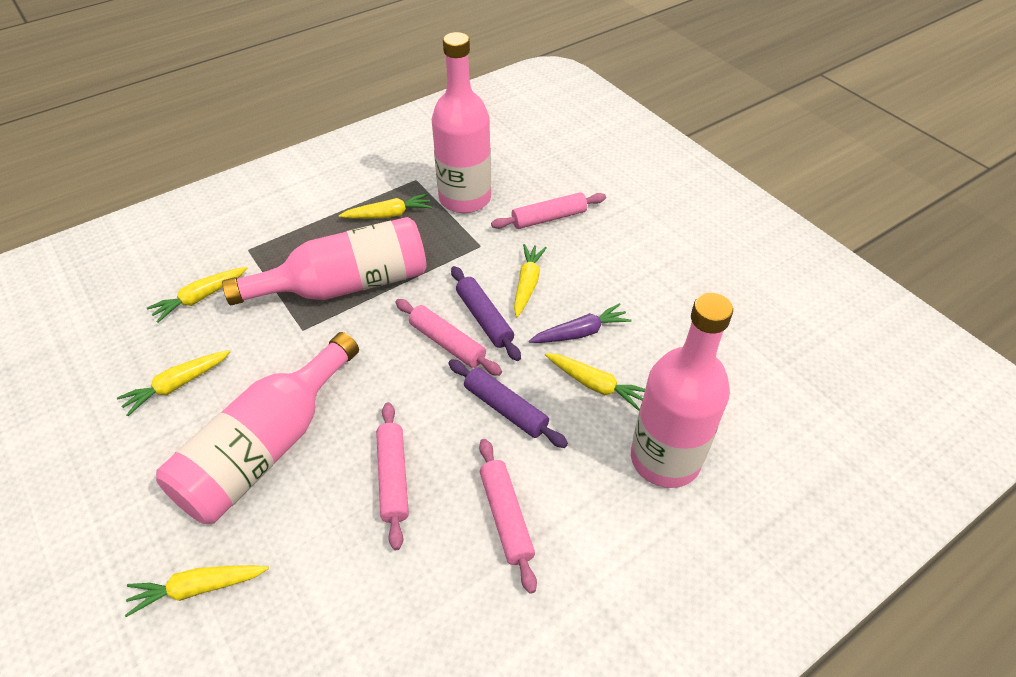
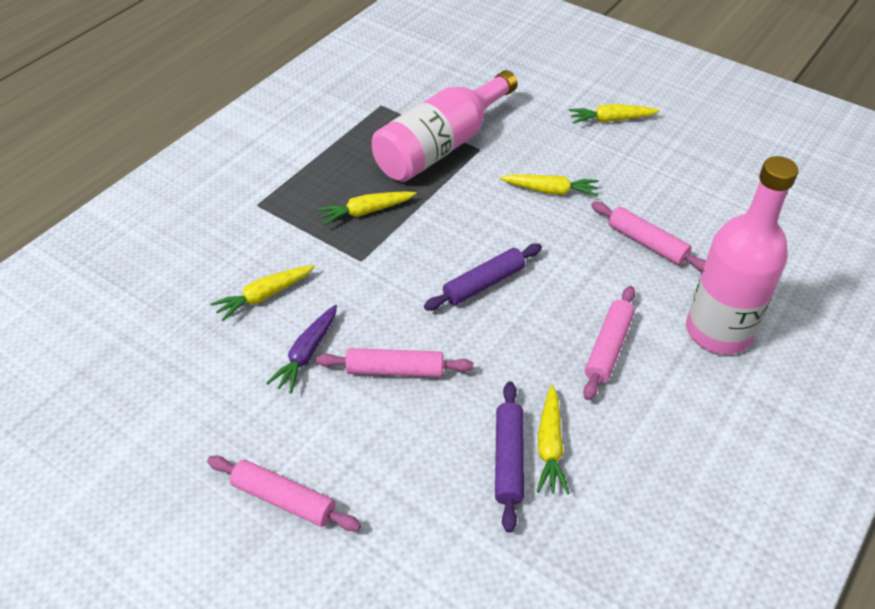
pink bottle: [156,332,359,524] [222,217,427,305] [432,32,491,213] [631,293,733,488] = 4 -> [372,70,518,182] [686,156,798,355] = 2
yellow carrot: [117,350,230,416] [125,565,269,617] [147,267,247,323] [339,193,432,219] [514,244,547,317] [545,353,645,411] = 6 -> [211,265,315,321] [317,191,417,225] [500,174,599,197] [537,385,570,495] [569,104,660,124] = 5

